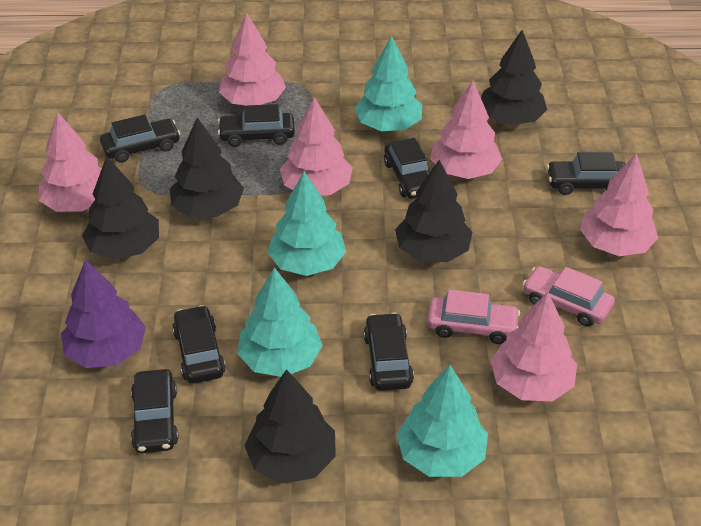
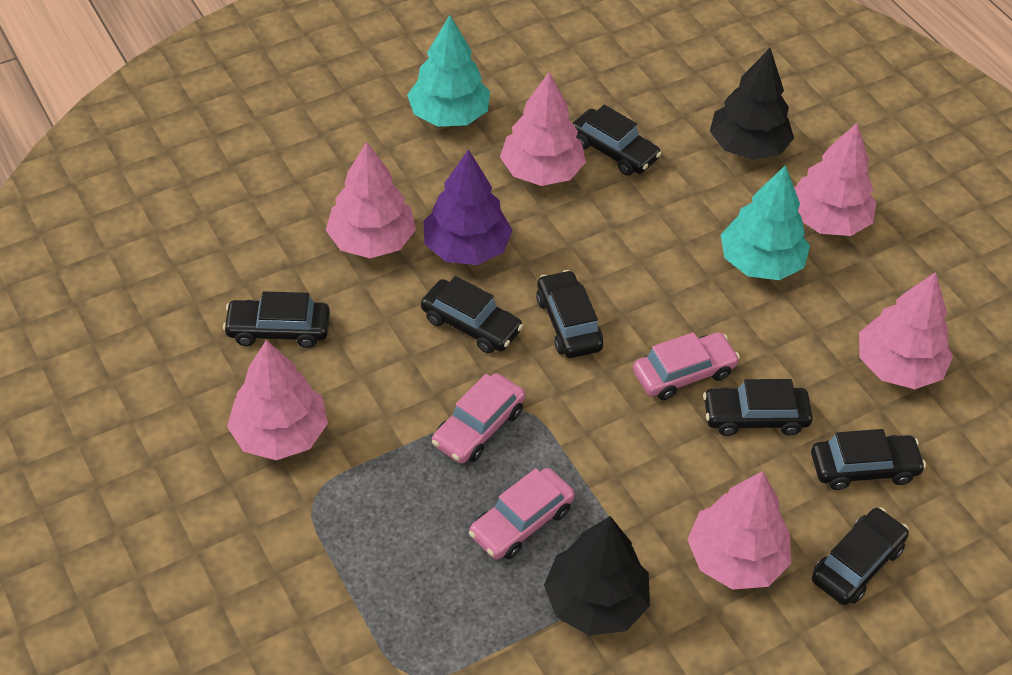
black tree: [82,156,159,260] [170,117,244,217] [244,369,336,484] [395,160,472,262] [481,30,547,125] = 5 -> [544,516,650,636] [710,48,794,160] = 2
pink car: [427,289,520,344] [523,266,615,327] = 2 -> [432,373,526,464] [469,468,575,560] [633,332,740,400] = 3
turquoise tree: [237,268,323,377] [267,172,346,276] [354,36,423,131] [397,365,488,477] = 4 -> [407,15,490,127] [721,165,810,280] = 2

